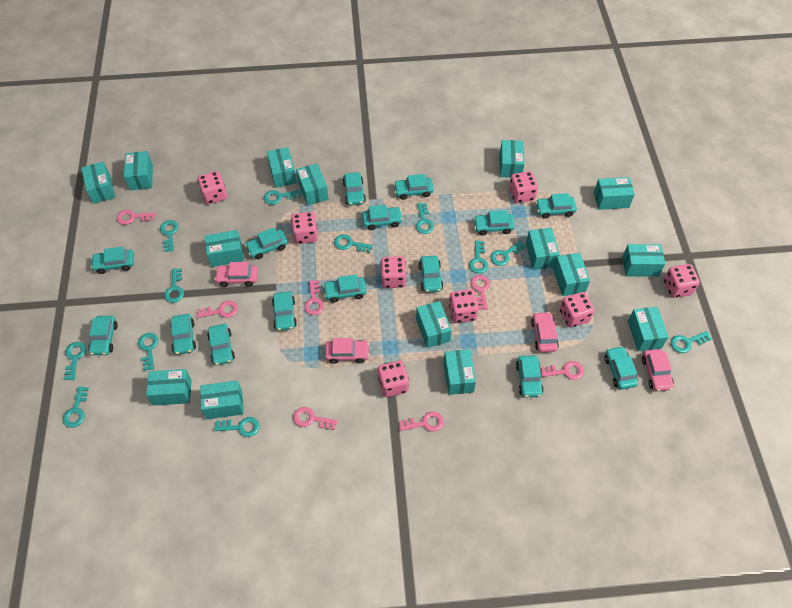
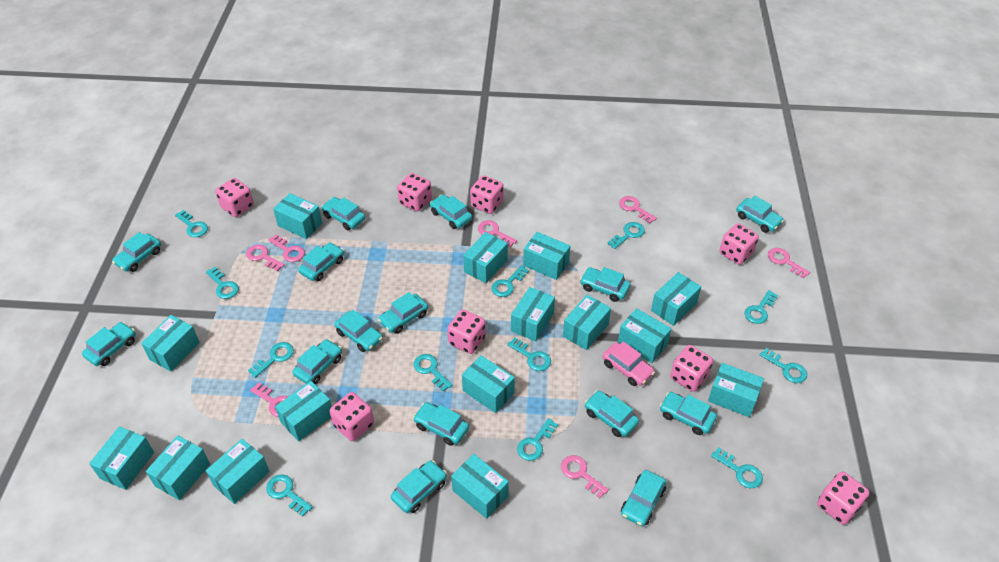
pink car: [214,262,258,287] [325,338,370,364] [531,312,559,352] [642,349,674,391] = 4 -> [602,341,655,386] = 1

